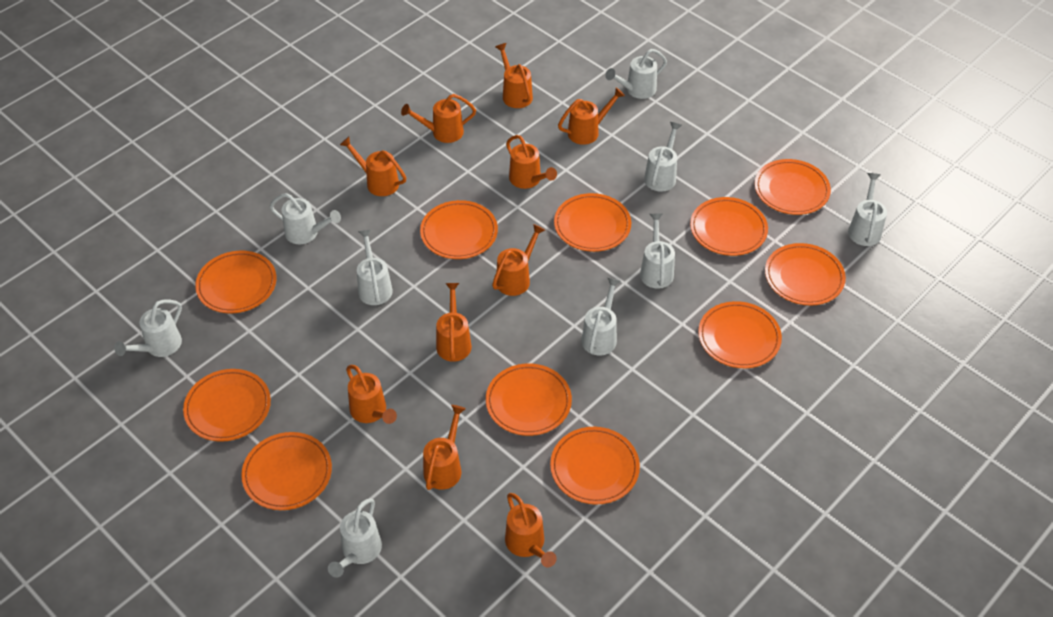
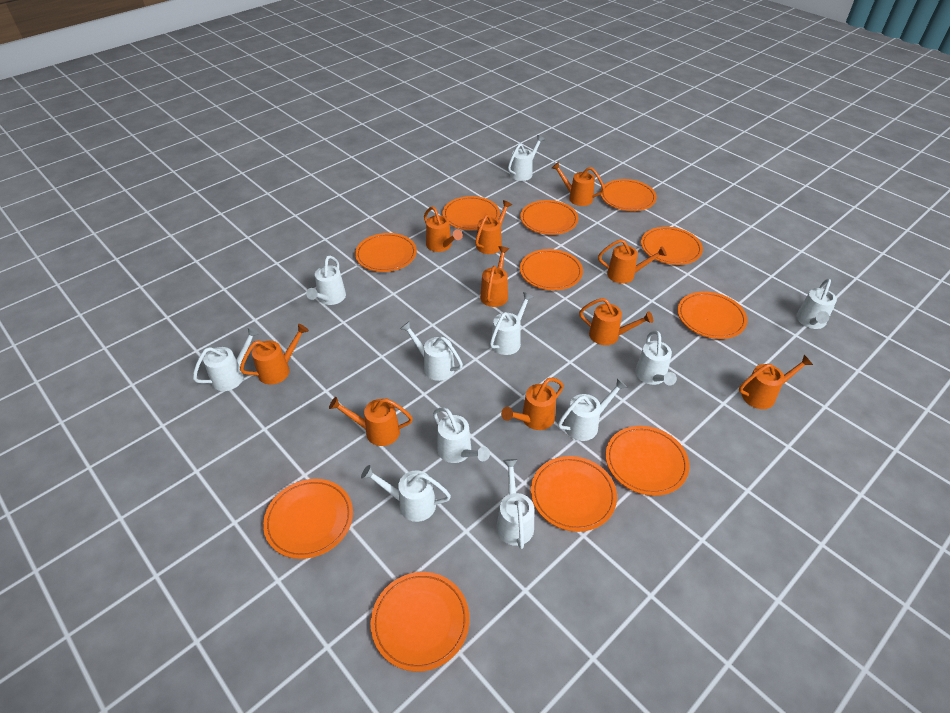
white watering can: [114,300,182,357] [270,193,341,244] [328,498,382,578] [357,229,393,305] [581,278,620,356] [605,49,667,99] [640,213,675,289] [644,122,682,192] [848,173,887,246] = 9 -> [193,327,259,391] [306,256,346,305] [361,465,451,522] [400,321,463,381] [433,407,490,463] [490,292,533,355] [497,459,534,549] [508,135,545,181] [558,378,627,441] [635,331,677,385] [796,279,837,329] = 11

